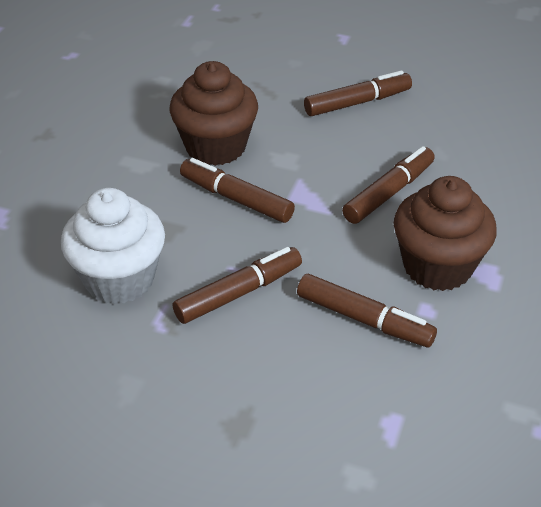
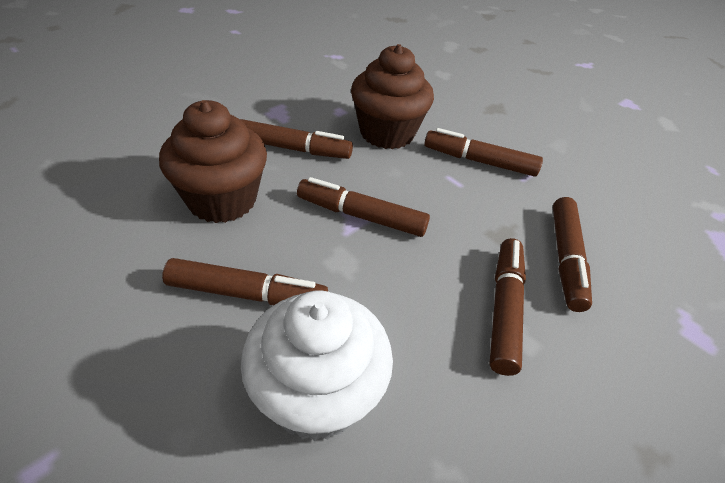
brown marker: [173,247,302,324] [180,158,295,223] [297,274,437,347] [304,70,412,116] [342,146,435,224] = 5 -> [162,258,328,305] [240,119,353,159] [297,177,430,237] [424,128,543,177] [489,238,526,376] [553,197,592,312] = 6

